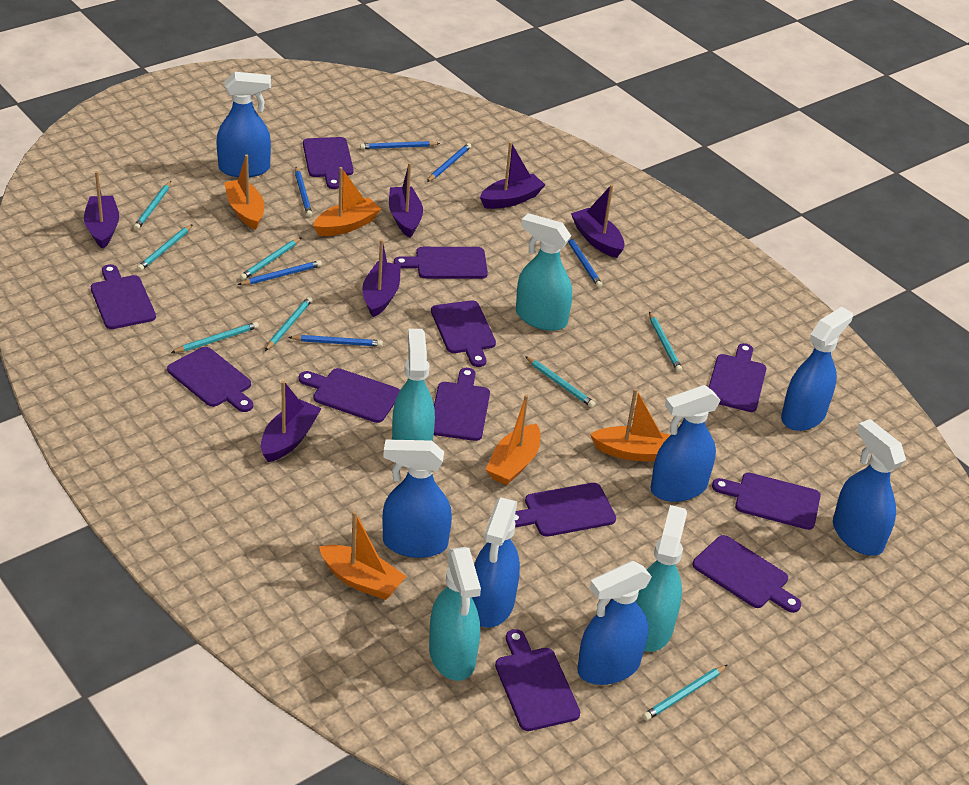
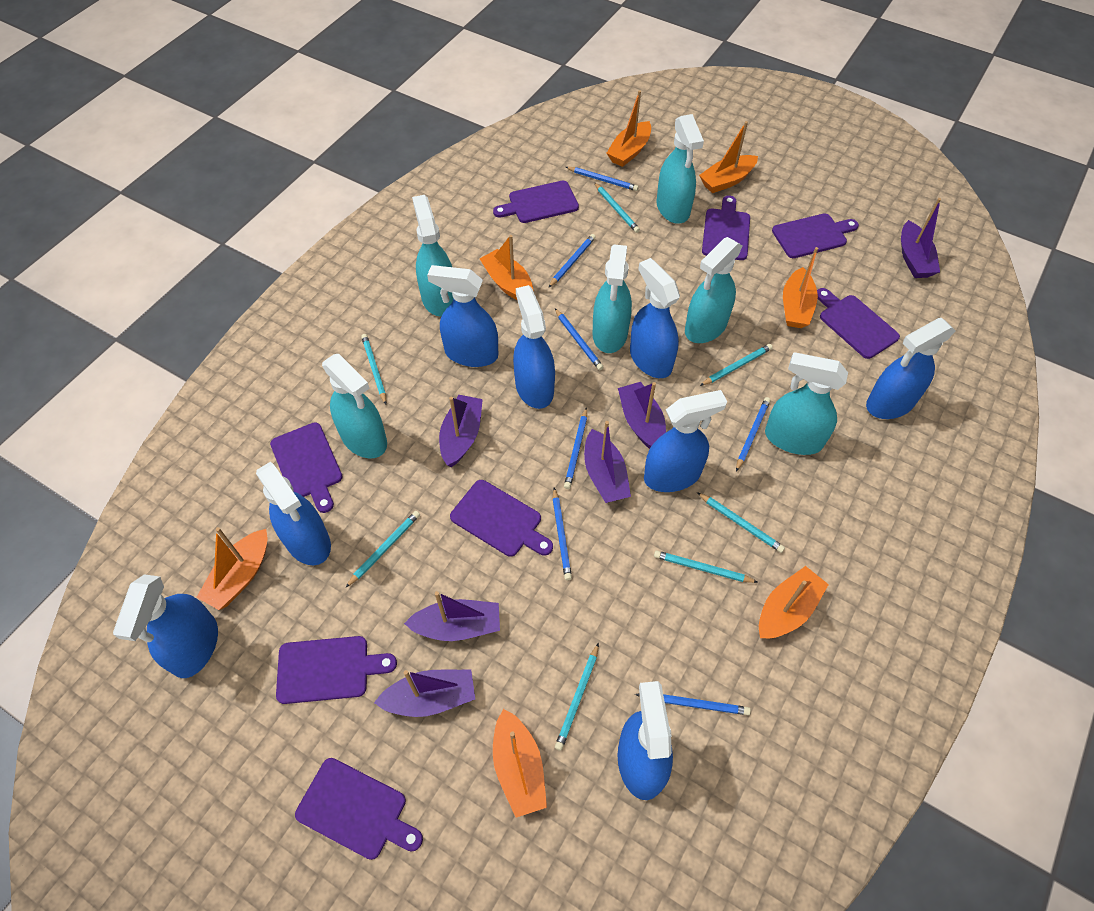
blue pencil: [238,260,322,285] [288,335,383,347] [295,167,312,217] [360,141,440,149] [427,143,471,182] [568,237,602,288] = 6 -> [548,234,596,288] [552,488,572,580] [555,308,604,370] [564,407,587,489] [566,167,639,191] [635,693,751,715] [736,397,771,471] = 7
blue spray bottle: [216,72,271,177] [382,439,452,558] [472,497,520,628] [577,561,652,685] [651,385,721,502] [781,307,853,431] [833,419,906,556] = 7 -> [113,574,218,678] [256,462,331,565] [427,265,498,367] [513,285,555,409] [618,681,673,800] [630,258,680,378] [644,390,727,492] [866,318,956,419] = 8
orange boat: [224,155,264,230] [313,167,381,236] [319,511,406,600] [485,394,541,485] [590,388,670,462] = 5 -> [196,527,268,610] [480,235,533,300] [493,709,547,817] [606,90,651,167] [699,121,758,193] [759,566,829,638] [783,247,818,328] = 7
purple cutting board: [91,264,156,329] [167,347,253,412] [299,368,400,423] [303,137,354,189] [394,247,488,279] [431,300,496,367] [434,368,490,441] [495,629,580,731] [514,483,616,537] [692,535,801,613] [708,343,767,412] [712,473,821,530] = 12 -> [270,422,343,513] [276,636,397,704] [295,758,423,860] [450,480,553,557] [493,181,579,223] [702,196,750,260] [772,213,859,258] [817,288,900,359] = 8
turquoise pencil: [134,181,171,230] [137,224,193,271] [171,322,259,353] [240,238,301,280] [265,296,313,351] [525,356,595,408] [642,665,727,721] [649,312,682,372] = 8 -> [345,511,420,588] [361,334,386,404] [555,643,599,751] [594,182,640,233] [654,550,758,583] [697,492,785,553] [700,344,773,386] = 7
turquoise spray bottle: [392,329,435,441] [429,547,481,681] [516,213,572,331] [636,505,687,652] = 4 -> [322,354,387,458] [412,195,454,317] [592,245,632,353] [656,114,704,224] [685,237,743,343] [765,352,848,455] = 6

